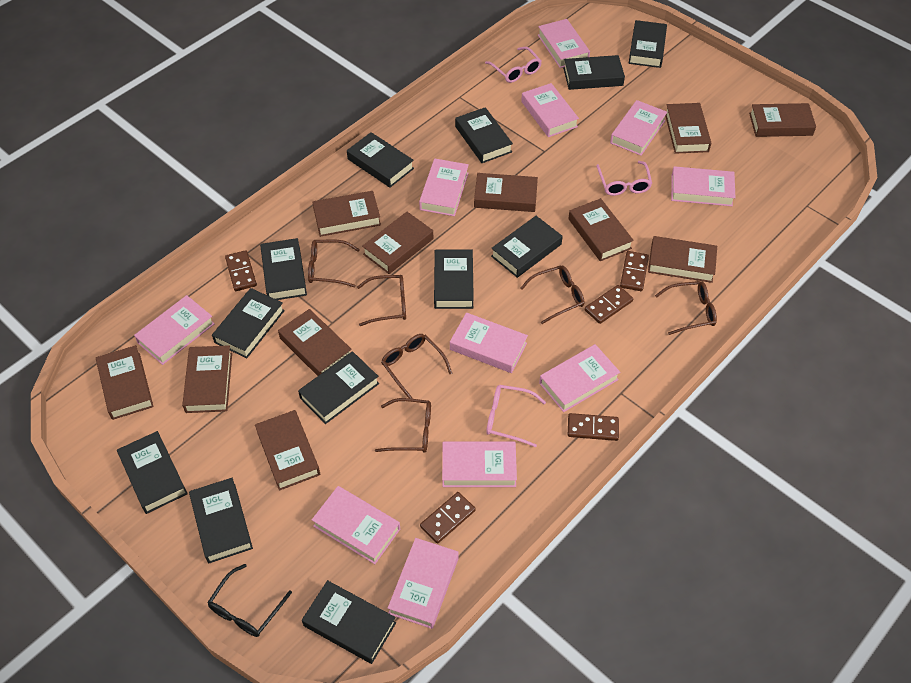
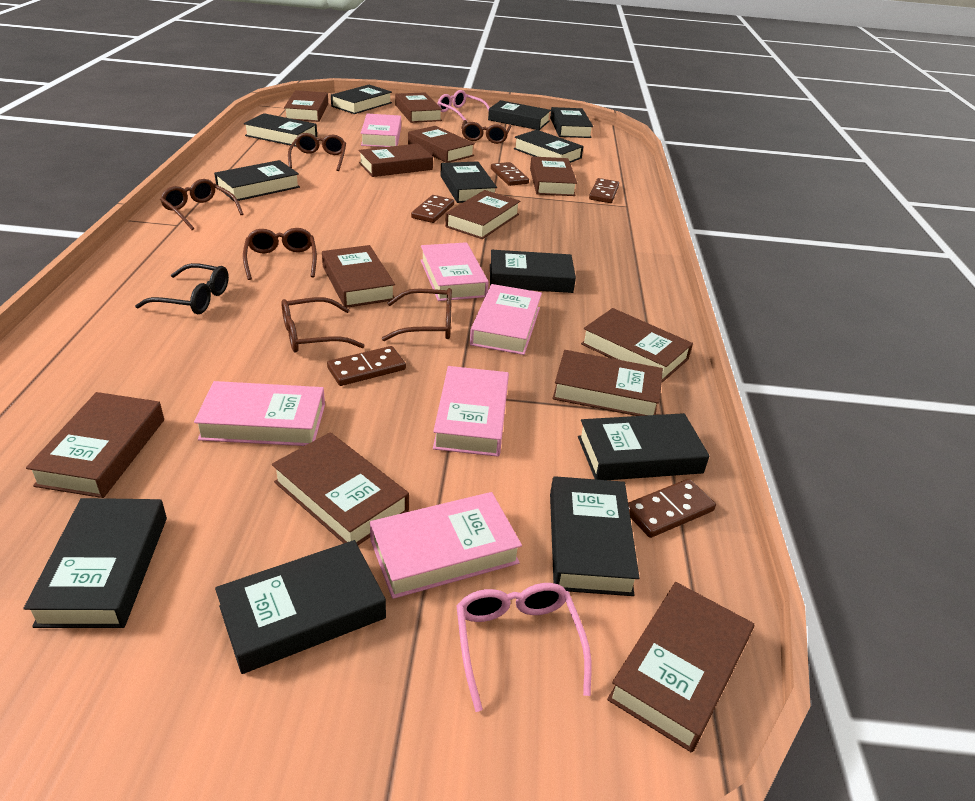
brown book: [96,345,154,420] [182,345,232,413] [255,410,320,491] [278,309,352,376] [313,191,381,237] [362,212,433,274] [474,173,538,212] [568,198,634,261] [648,236,717,283] [665,103,711,154] [749,103,816,137] = 11 -> [26,392,164,498] [272,432,409,545] [284,90,328,122] [322,245,395,308] [358,144,433,177] [395,92,442,123] [408,126,475,163] [445,190,520,239] [530,156,577,196] [552,350,663,416] [581,308,693,382] [607,582,754,753] = 12
pink book: [134,295,215,365] [312,486,400,564] [388,538,459,629] [419,159,469,216] [442,442,517,487] [450,312,528,373] [521,83,579,137] [538,19,590,68] [539,344,620,412] [610,100,667,156] [671,166,736,206] = 11 -> [194,381,325,446] [361,114,401,147] [370,492,522,599] [421,242,489,301] [433,366,509,457] [470,284,542,355] = 6
pink glasses: [485,47,542,83] [486,385,546,447] [596,161,652,196] = 3 -> [438,90,490,122] [456,583,592,712] = 2

